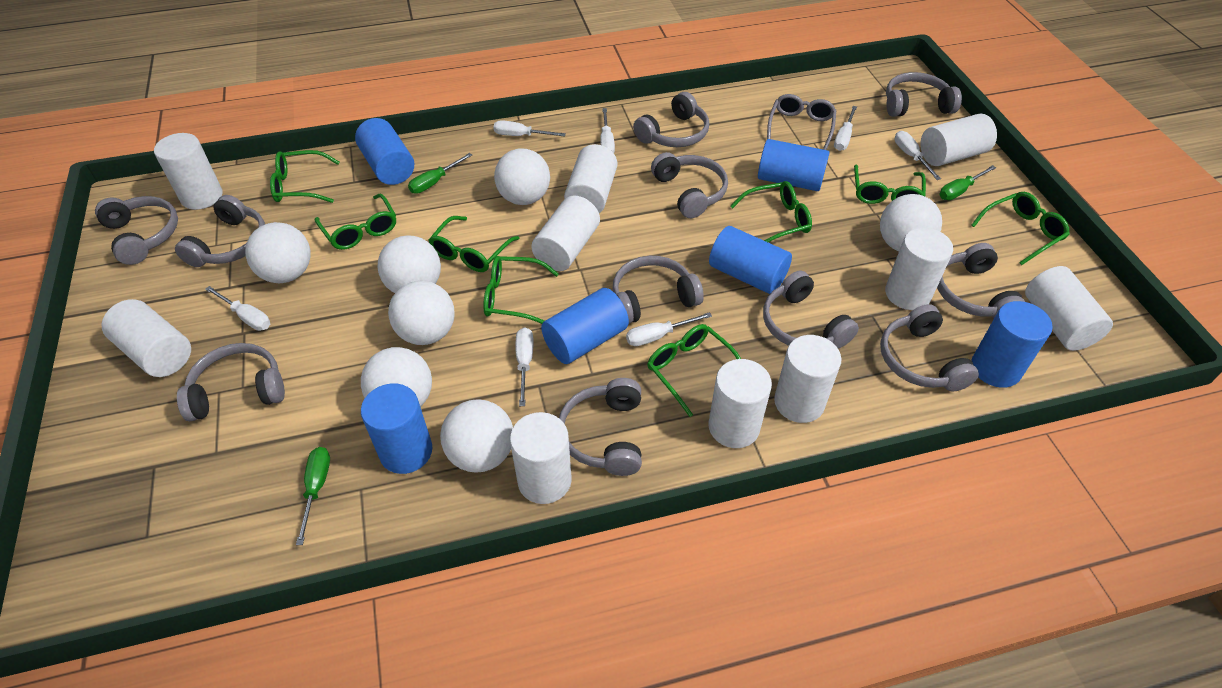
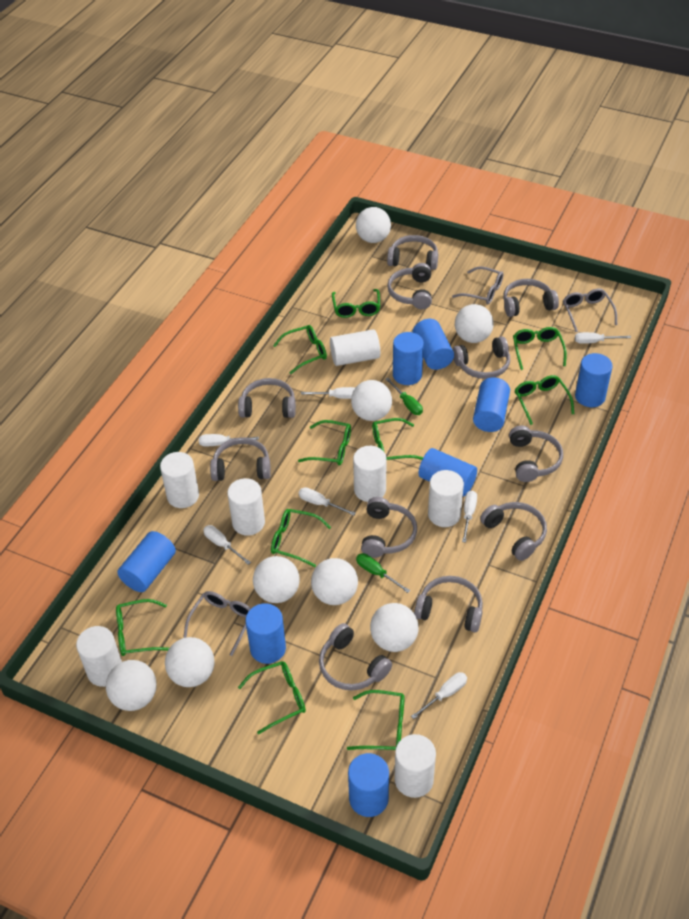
blue cylinder: [355,118,414,185] [361,384,432,474] [541,288,629,364] [709,226,792,294] [758,139,830,191] [971,301,1053,388] = 6 -> [117,531,176,592] [246,603,286,664] [348,753,389,817] [393,332,424,385] [412,319,454,370] [419,448,477,496] [473,378,510,432] [575,353,613,407] = 8
green glasses: [270,150,339,203] [315,194,396,250] [428,216,520,272] [484,256,559,324] [647,324,741,417] [730,181,812,242] [854,164,926,204] [971,192,1070,265] = 8 -> [116,599,169,656] [238,661,306,734] [271,509,331,567] [273,325,327,374] [298,420,351,465] [332,289,380,318] [347,690,405,750] [372,418,423,460] [513,327,567,370] [515,375,574,425] = 10
green screwdriver: [296,447,330,545] [408,153,472,194] [940,165,996,200] = 3 -> [356,553,410,593] [385,378,423,415] = 2
grey glasses: [767,94,836,150] = 1 -> [183,591,251,656] [452,266,503,304] [563,288,617,332] = 3
white ball: [245,222,311,283] [361,347,432,407] [378,235,441,293] [388,280,455,345] [440,399,513,473] [494,149,550,205] [880,194,942,251] = 7 -> [106,660,157,711] [165,637,215,687] [253,556,299,603] [311,558,358,605] [351,380,392,421] [356,207,391,243] [370,603,419,652] [455,304,494,343] = 8
white cylinder: [102,299,191,377] [154,133,223,210] [510,412,572,504] [531,195,600,271] [564,144,617,213] [708,359,772,448] [774,335,841,423] [885,228,953,310] [921,113,997,166] [1025,266,1113,351] = 10 -> [76,626,122,687] [160,452,199,508] [227,478,265,536] [330,329,380,366] [353,446,387,502] [394,734,436,798] [428,470,464,527] = 7

